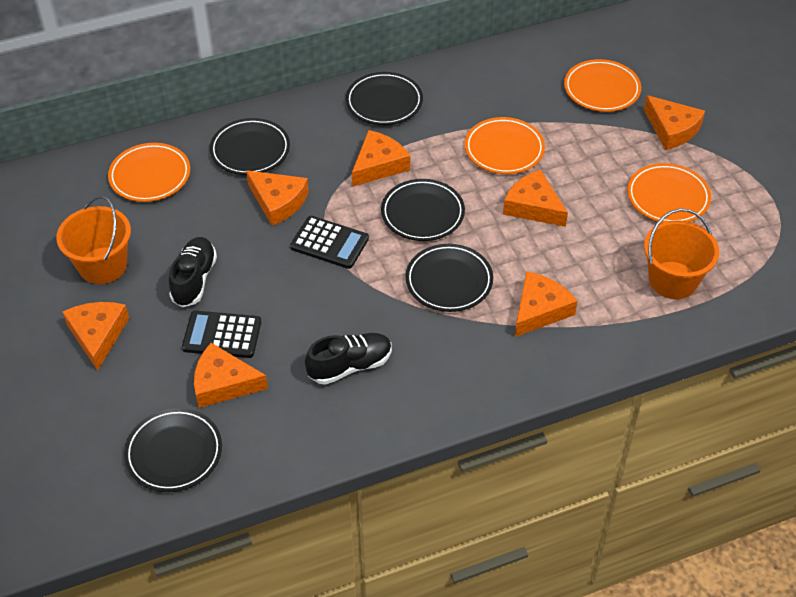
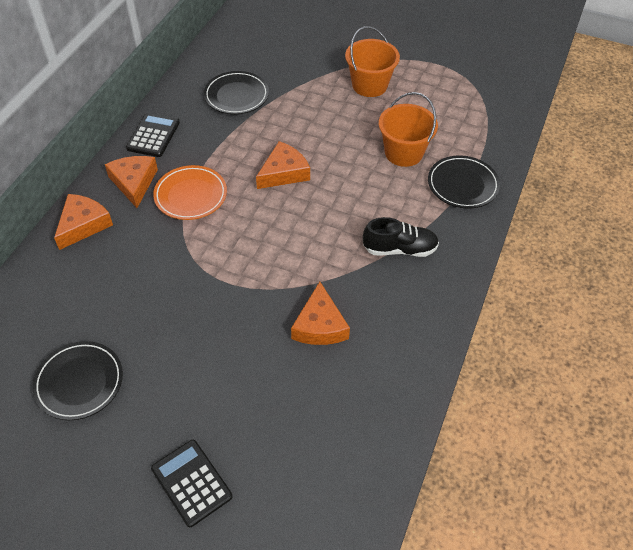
black plate: [124,408,222,492] [210,118,290,175] [346,72,423,125] [381,179,465,241] [406,244,493,312] = 5 -> [32,341,123,420] [204,71,269,114] [428,155,500,209] = 3
black shoe: [169,237,217,307] [305,333,392,385] = 2 -> [363,217,439,257] = 1
orange cheese: [63,302,129,371] [194,343,268,408] [246,170,309,226] [352,130,410,187] [503,169,568,227] [515,271,577,337] [644,95,705,150] = 7 -> [54,194,113,250] [105,156,158,208] [256,141,310,189] [291,282,350,345] = 4
orange plate: [108,143,190,202] [465,117,545,174] [564,59,641,112] [627,163,711,223] = 4 -> [153,165,227,220] = 1

